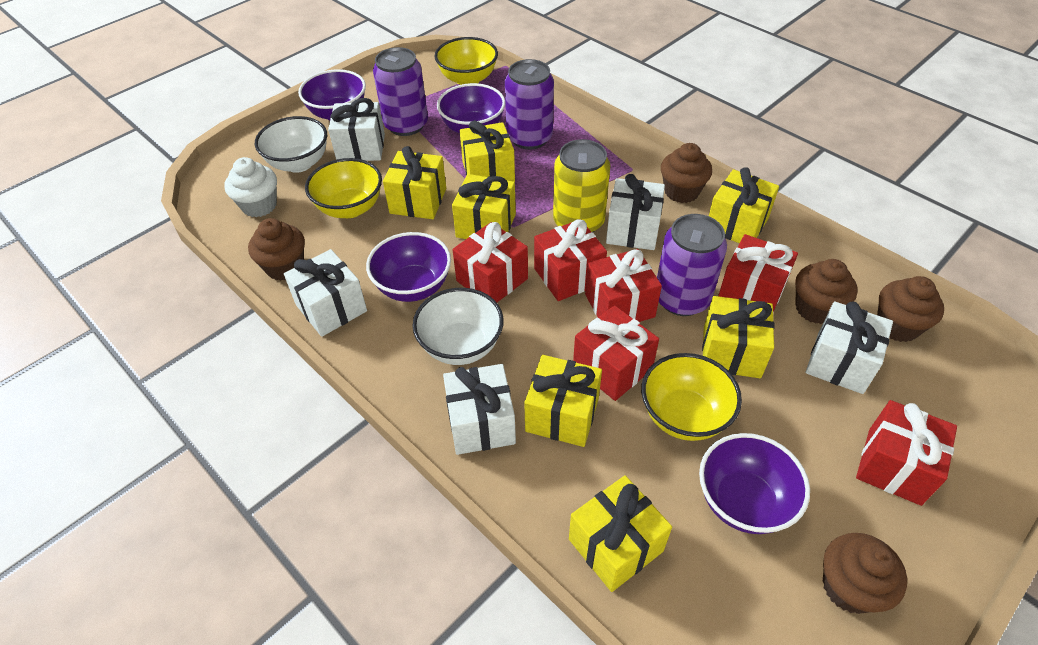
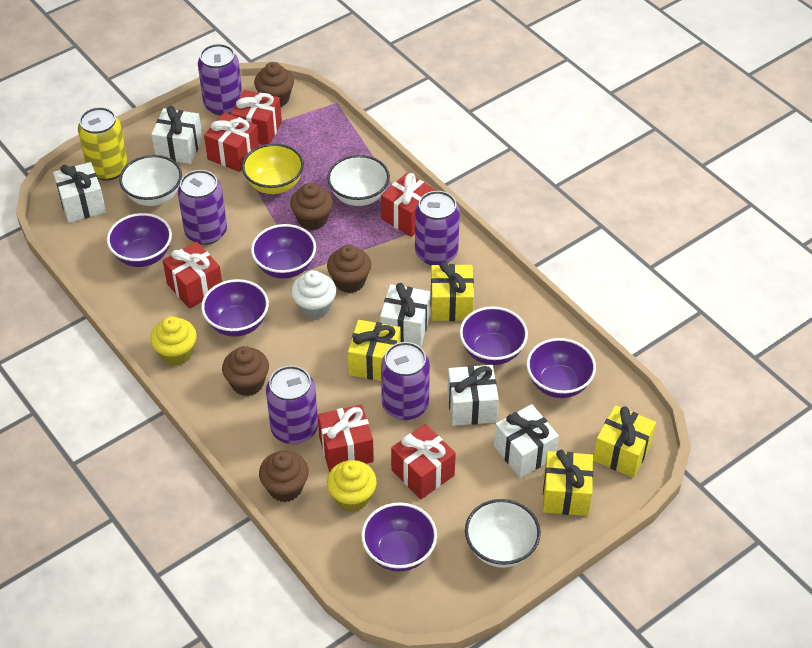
purple bowl: [298,69,366,120] [366,232,451,302] [437,83,505,134] [699,433,810,534] = 4 -> [107,213,172,267] [201,279,269,337] [251,224,316,279] [361,502,437,572] [460,306,528,365] [527,338,596,398] = 6
purple can: [373,47,428,136] [505,59,554,150] [657,214,727,316] = 3 -> [178,170,227,245] [198,44,242,116] [266,366,318,444] [381,342,430,420] [415,191,460,265] = 5
white bowl: [255,116,327,173] [412,288,504,365] = 2 -> [119,155,182,206] [327,155,390,206] [465,499,541,568] = 3
yellow bowl: [305,158,382,218] [434,37,498,85] [641,353,742,441] = 3 -> [242,143,304,194] = 1
yellow cupcake: none = 0 -> [150,316,197,366] [327,460,377,512] = 2
yellow gift: [383,146,446,219] [452,174,516,239] [460,120,515,182] [524,355,602,447] [569,475,672,592] [702,296,775,378] [709,167,779,243] = 7 -> [348,320,401,381] [431,261,474,321] [543,450,593,516] [593,405,656,478] = 4

